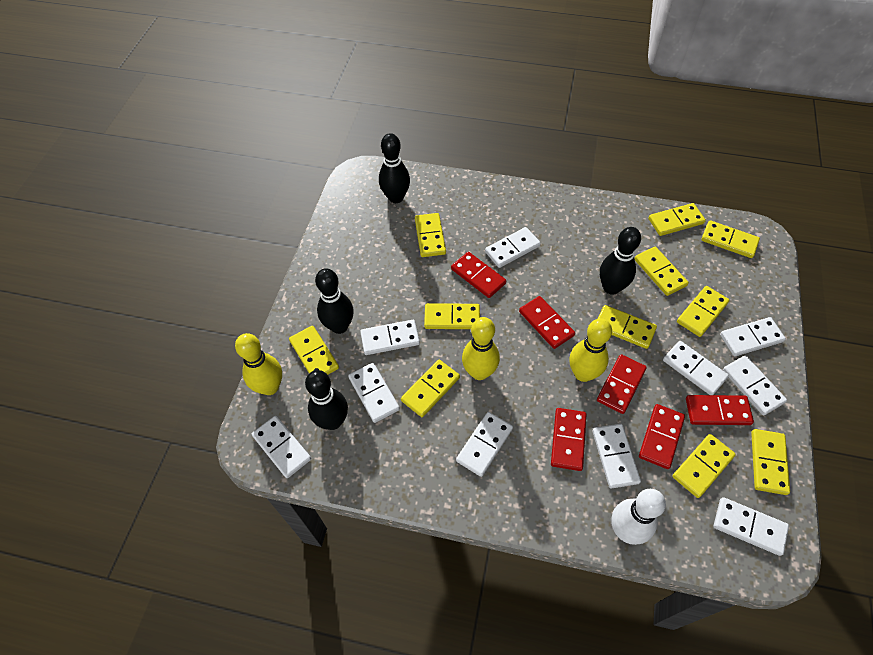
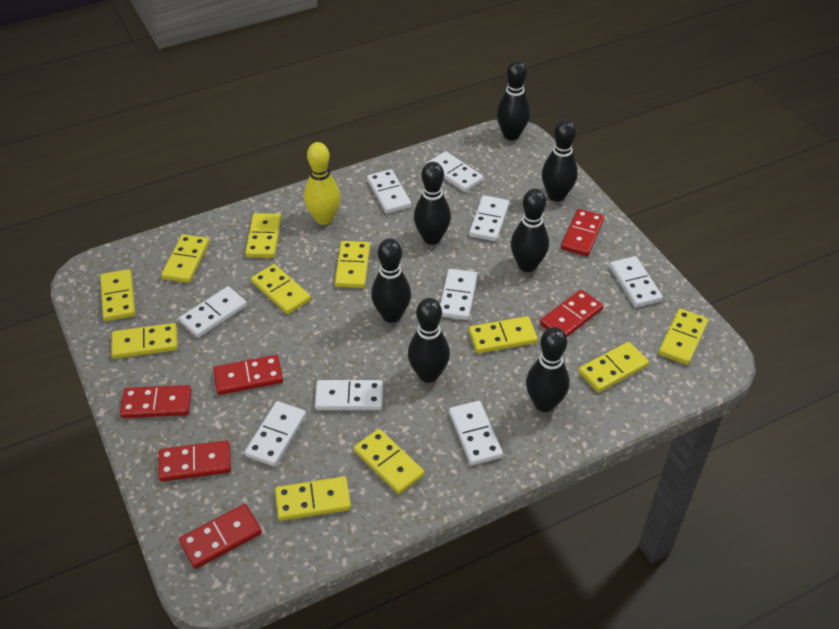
black bowling pin: [305,370,348,430] [315,268,354,334] [379,133,410,203] [600,227,641,295] = 4 -> [371,238,411,323] [408,298,450,383] [414,162,451,245] [496,60,530,140] [511,189,549,272] [526,327,569,412] [542,119,578,202] = 7
white bowling pin: [611,489,666,545] = 1 -> none = 0
white domino: [252,416,311,478] [348,363,400,423] [360,320,420,355] [456,412,513,477] [485,227,541,268] [592,424,641,488] [663,341,729,395] [714,497,789,556] [720,317,786,356] [723,355,787,415] = 10 -> [179,286,247,338] [245,401,306,467] [315,380,383,410] [367,169,411,214] [427,151,483,192] [440,269,478,320] [449,401,503,465] [469,195,509,241] [609,256,663,308] = 9
yellow bowling pin: [235,333,282,395] [462,317,500,380] [569,318,612,382] = 3 -> [304,142,341,225] = 1

